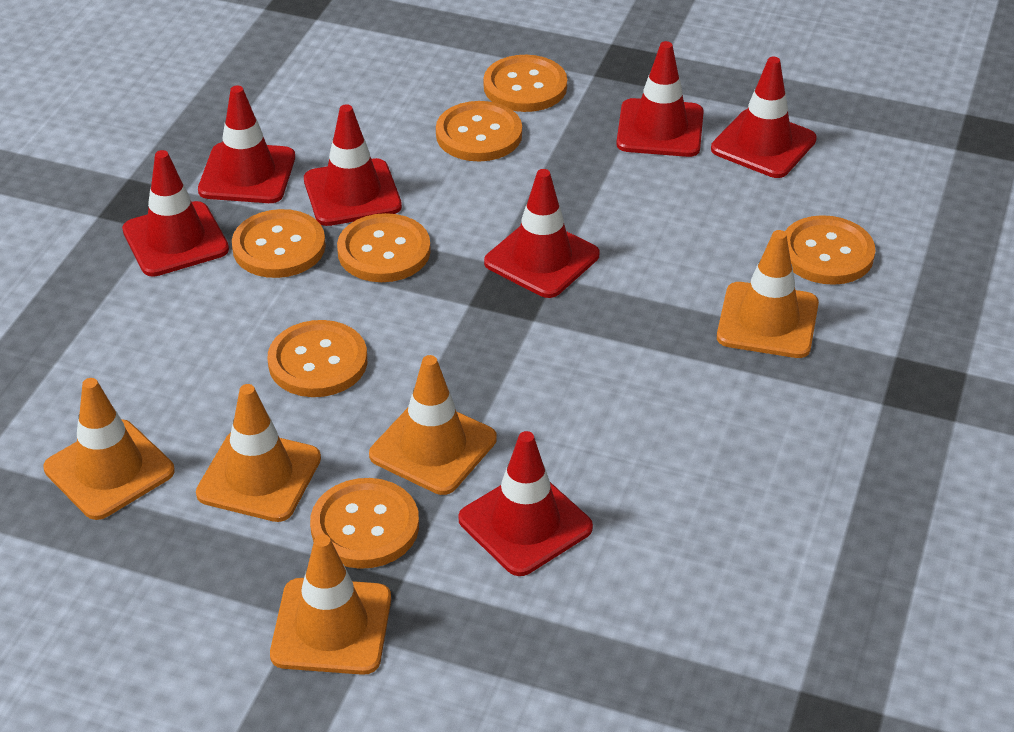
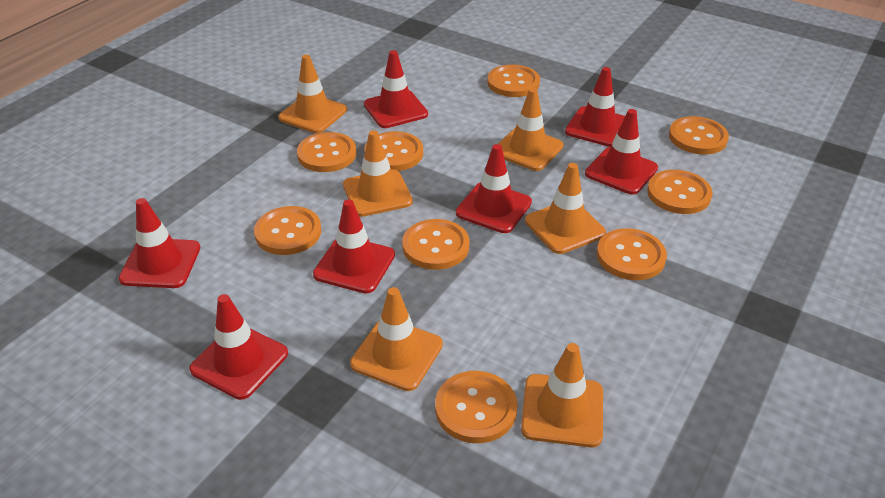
orange button: [232,209,326,278] [267,320,367,397] [310,478,419,569] [337,213,431,282] [436,101,522,162] [483,55,567,112] [785,215,875,285] = 7 -> [254,206,321,255] [297,132,356,172] [364,131,423,171] [402,219,470,270] [435,371,517,443] [487,65,540,97] [597,228,667,280] [647,170,712,214] [669,116,729,154] = 9
orange traffic cone: [43,378,175,520] [196,384,321,522] [270,534,391,675] [369,355,497,495] [717,230,819,358] = 5 -> [278,55,347,133] [343,130,413,217] [350,287,443,391] [498,88,564,171] [521,343,603,448] [525,163,606,254] = 6

